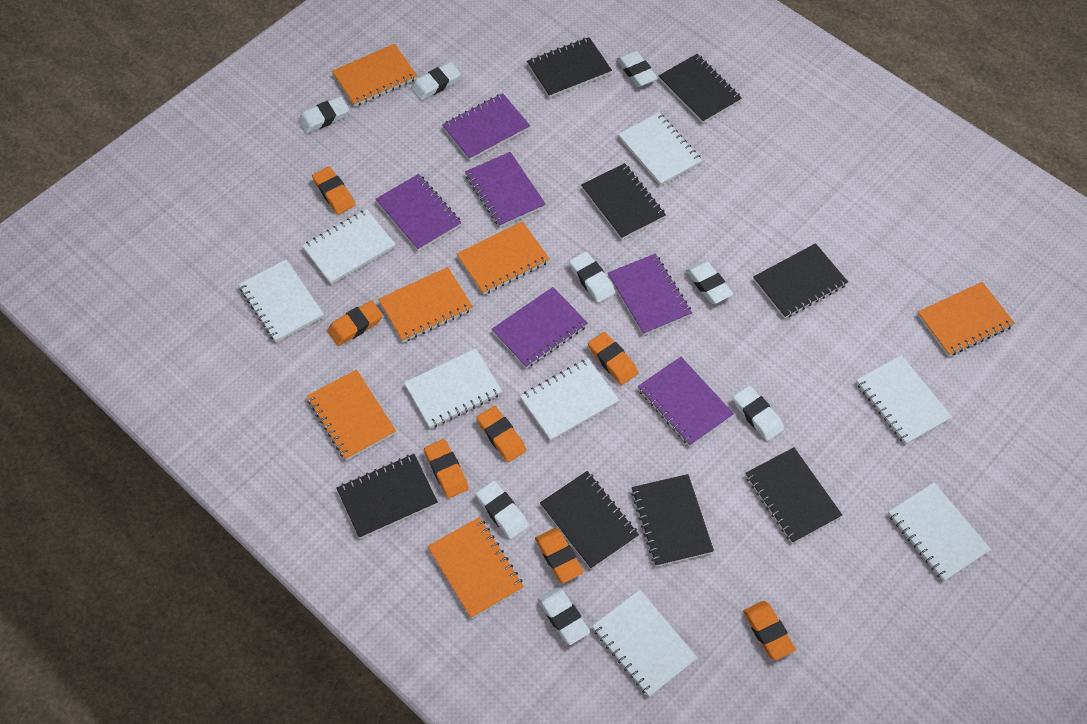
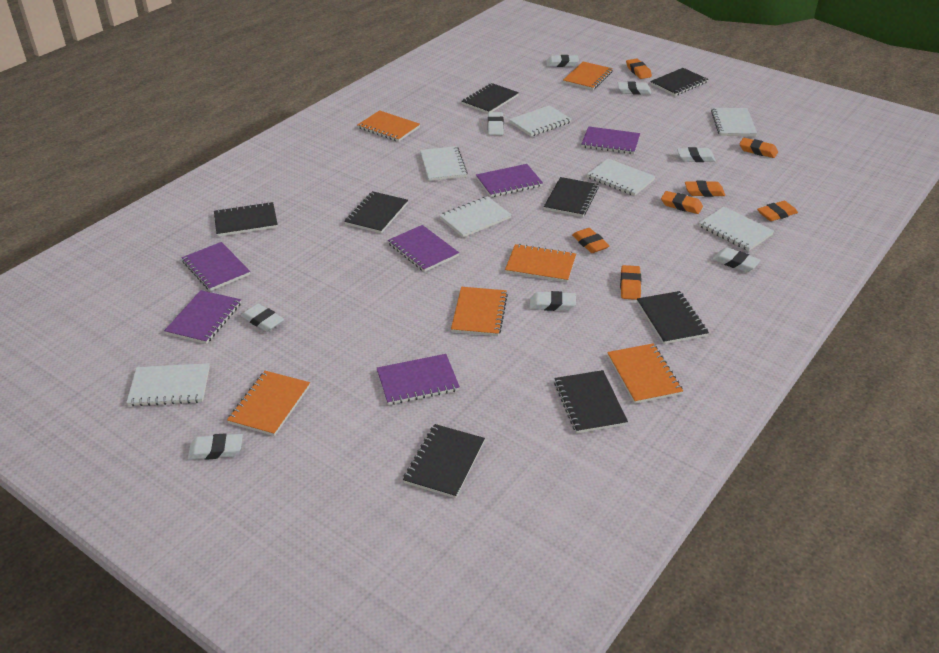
white notebook: [238,259,324,342] [302,209,396,284] [404,348,502,429] [520,358,619,441] [592,590,698,697] [618,112,702,186] [856,355,952,445] [888,482,991,582] = 8 -> [126,363,210,406] [420,146,468,181] [439,196,512,237] [509,105,572,137] [587,158,656,196] [699,207,774,251] [711,108,757,136] = 7

